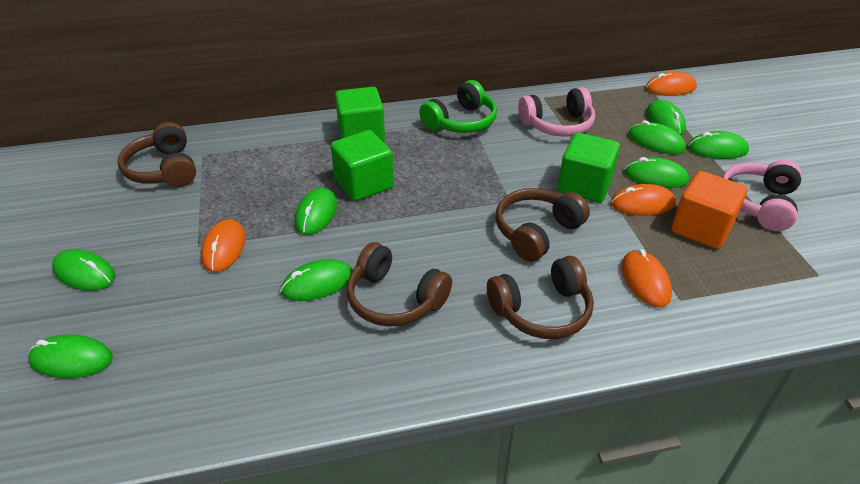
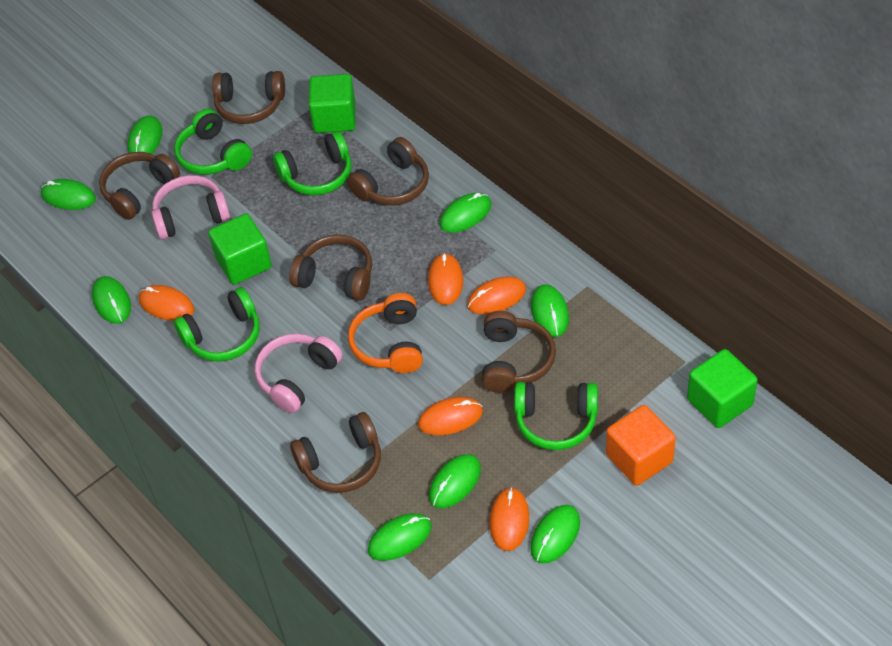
brown headphones: [118,122,196,187] [347,242,452,327] [487,256,594,339] [496,188,590,262] = 4 -> [99,152,180,220] [212,71,285,124] [289,235,372,301] [290,412,381,493] [347,137,429,205] [482,311,556,393] = 6
green headphones: [419,80,497,133] = 1 -> [174,109,252,175] [174,287,260,362] [273,131,351,195] [514,382,598,450] = 4
orange headphones: none = 0 -> [348,293,423,373] = 1
orange mouse: [201,219,246,272] [611,184,676,216] [621,249,672,307] [646,71,697,96] = 4 -> [139,285,194,321] [418,397,483,435] [428,253,463,305] [467,276,526,315] [490,487,529,551] = 5

